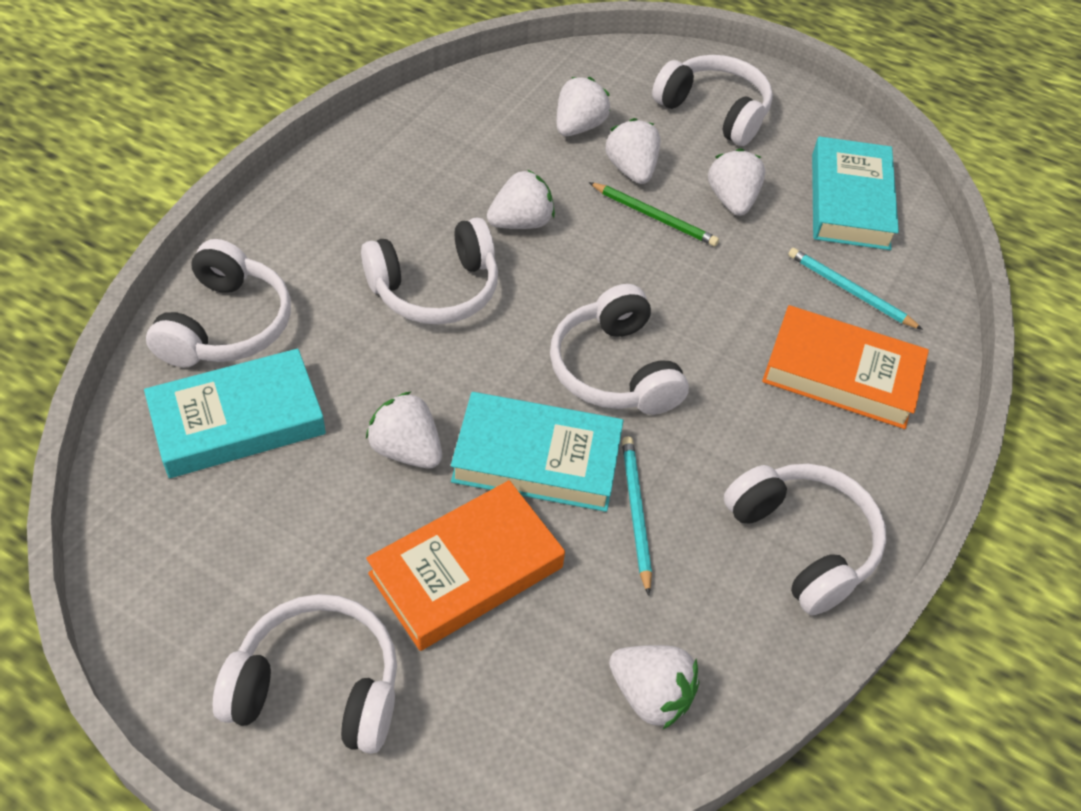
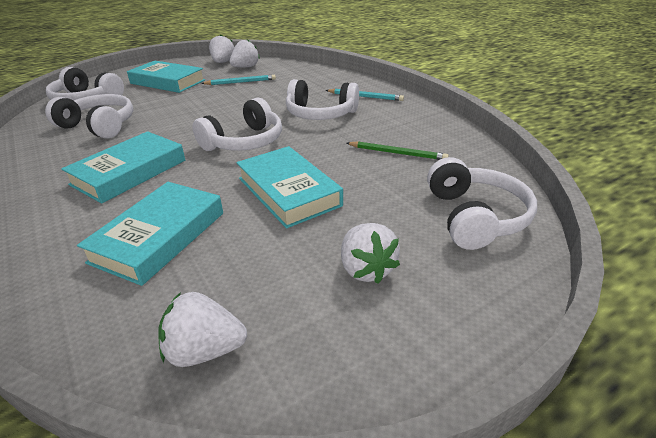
orange book: [366,480,565,651] [762,305,929,429] = 2 -> none = 0
turquoise book: [144,349,326,478] [451,392,624,512] [812,136,899,250] = 3 -> [61,131,185,203] [77,182,223,286] [127,61,205,93] [236,146,343,229] = 4
white headphones: [146,239,291,367] [213,594,397,754] [361,217,498,325] [550,284,689,415] [652,55,773,146] [724,464,886,615] = 6 -> [45,94,133,139] [46,67,124,100] [192,98,282,151] [286,79,359,120] [427,157,537,250] = 5
white strawberry: [366,391,442,468] [487,170,555,229] [557,77,610,136] [606,118,660,184] [609,645,699,729] [708,148,765,216] = 6 -> [158,292,247,367] [209,34,235,63] [230,39,260,67] [341,223,400,284] = 4

